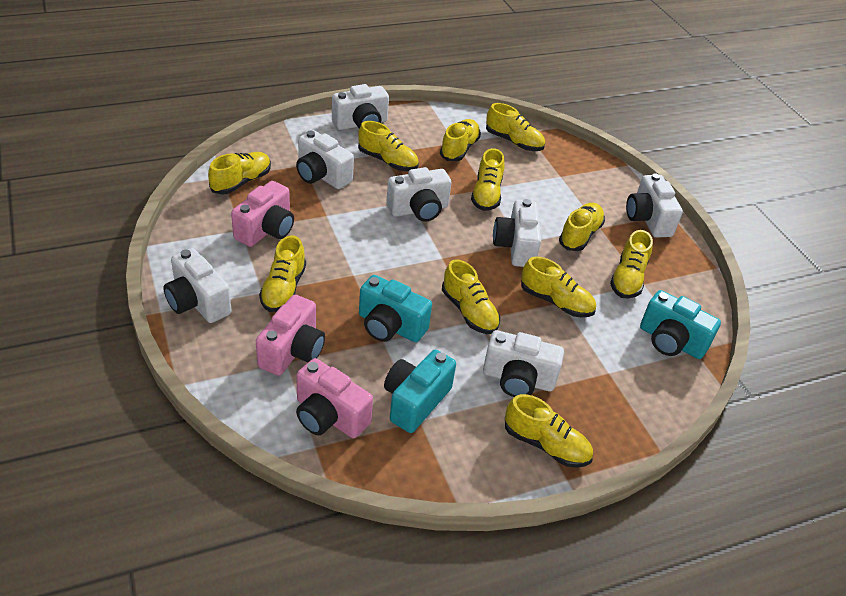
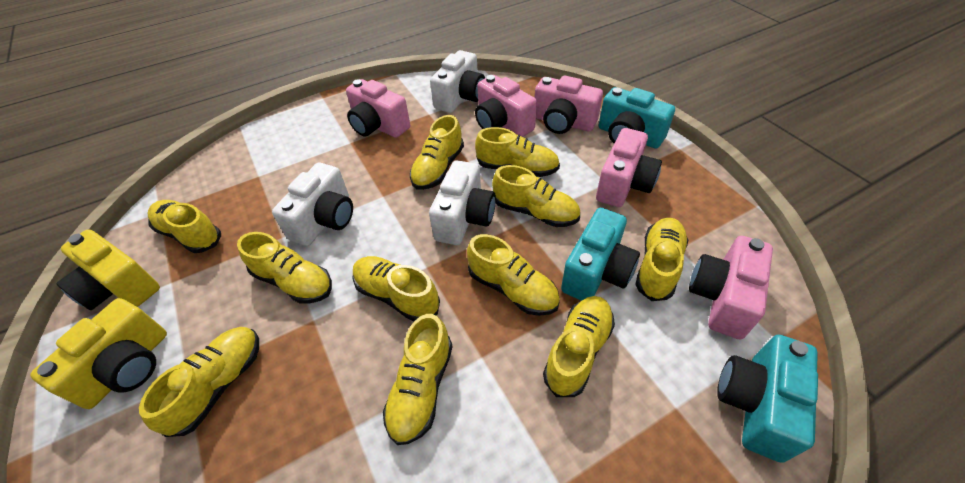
pink camera: [231,181,294,247] [256,295,325,376] [296,358,373,438] = 3 -> [346,79,410,138] [475,75,537,137] [535,76,603,134] [596,128,662,207] [689,236,773,340] = 5
white camera: [163,248,232,323] [296,130,354,189] [332,84,389,130] [386,167,452,222] [483,330,564,397] [493,199,541,267] [626,173,683,238] = 7 -> [272,162,353,246] [429,160,496,245] [430,50,485,113] = 3
yellow camera: none = 0 -> [30,298,167,409] [56,229,160,310] = 2

